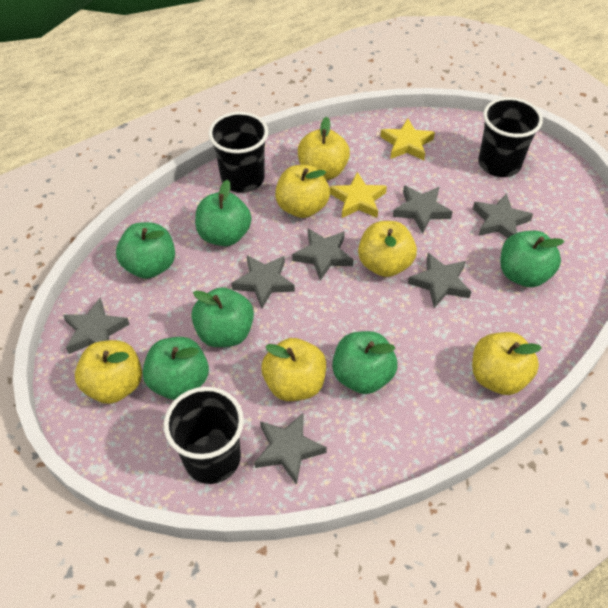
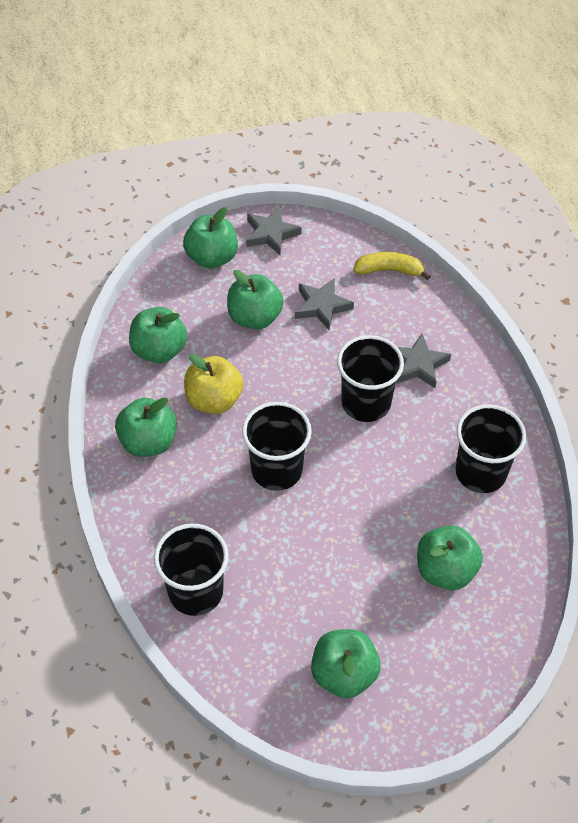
black cup: [164,387,244,484] [208,112,268,193] [478,97,543,177] = 3 -> [154,523,229,616] [242,402,312,491] [337,335,404,422] [455,404,526,493] = 4
grey star: [63,298,130,354] [231,255,295,308] [254,413,327,485] [292,228,353,281] [393,185,453,233] [408,253,472,308] [473,193,533,238] = 7 -> [246,206,302,255] [295,278,354,330] [397,334,451,388] = 3
yellow apple: [75,340,142,404] [261,338,326,401] [275,165,330,218] [298,117,350,180] [358,221,417,277] [472,332,542,395] = 6 -> [184,354,244,414] = 1
yellow banana: none = 0 -> [353,252,431,280] = 1
yellow star: [330,172,387,218] [380,118,435,160] = 2 -> none = 0

